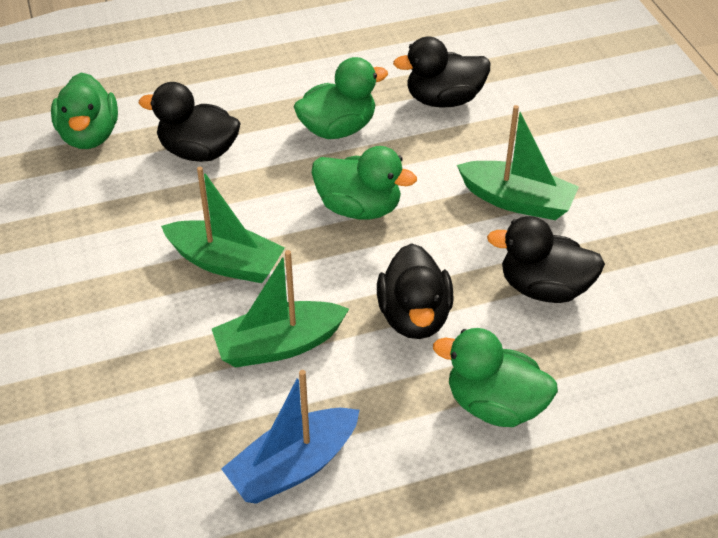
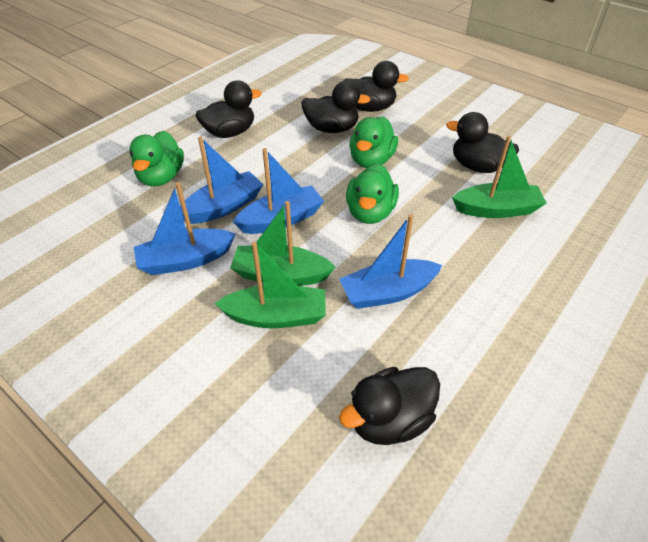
black duck: [139,82,241,162] [377,243,454,339] [393,37,490,108] [487,216,605,303] = 4 -> [196,80,262,138] [301,81,371,133] [339,367,440,445] [343,61,409,112] [446,112,519,173] = 5
blue boat: [221,370,360,504] = 1 -> [134,182,235,275] [180,137,263,224] [233,148,324,234] [339,214,442,309] = 4
green duck: [51,72,118,149] [294,57,388,139] [311,146,417,220] [433,328,558,427] = 4 -> [129,131,184,187] [346,163,399,224] [349,116,398,168] = 3

